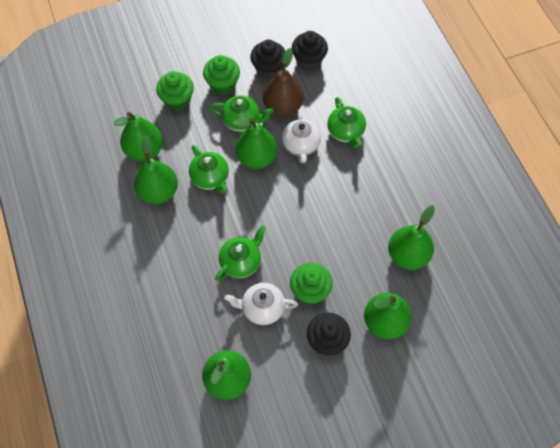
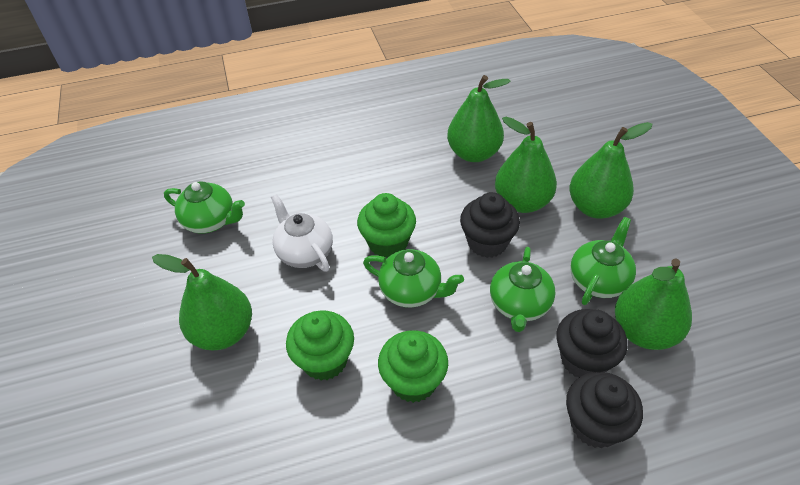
brown pear: [263,48,304,117] = 1 -> none = 0
green pear: [114,112,163,161] [134,135,178,204] [202,350,251,400] [232,118,278,169] [364,293,412,339] [388,205,435,270] = 6 -> [152,254,252,350] [447,75,511,162] [495,117,557,213] [570,122,653,219] [615,259,692,350] = 5
white teapot: [224,283,298,325] [282,109,321,163] = 2 -> [271,194,333,272] = 1

